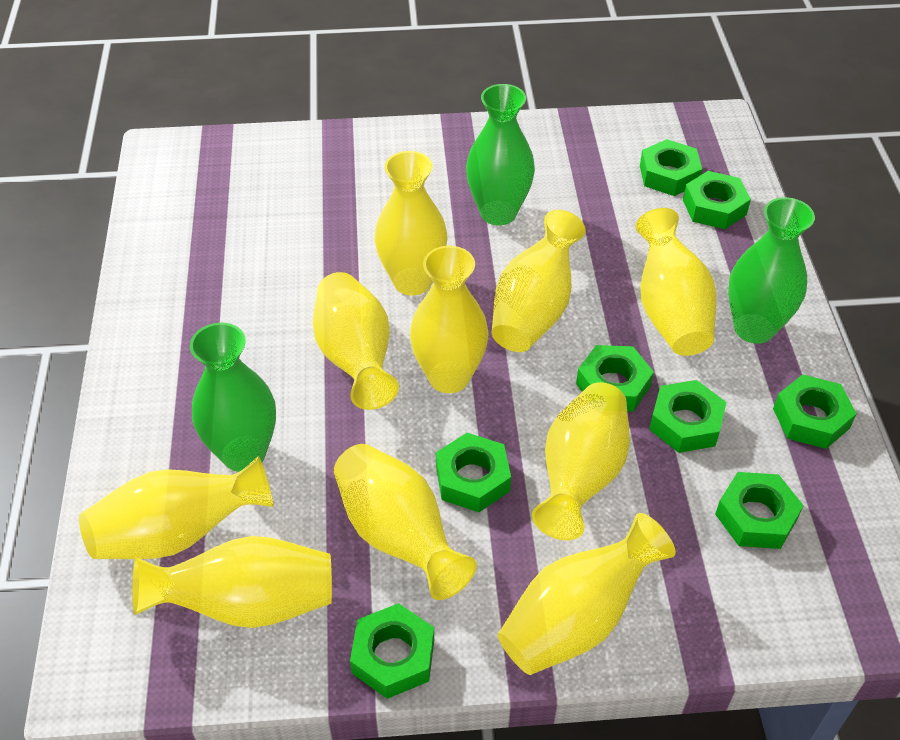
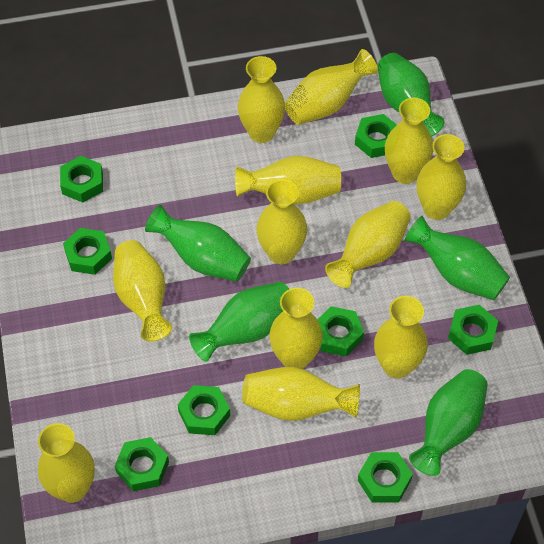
green vase: [190,323,276,472] [466,84,535,225] [728,197,815,344] = 3 -> [145,205,251,282] [189,282,289,362] [377,53,444,137] [404,216,510,300] [409,369,488,476] = 5
yellow vase: [79,456,274,559] [132,536,332,628] [313,272,399,410] [334,444,477,600] [375,151,447,295] [410,246,489,393] [492,210,586,352] [498,513,676,675] [532,382,630,540] [636,208,716,356] = 10 -> [38,423,95,503] [113,240,172,342] [235,156,341,204] [238,56,285,143] [242,367,360,421] [257,179,307,264] [269,288,323,369] [285,49,378,125] [325,201,411,288] [374,296,428,379] [385,98,433,184] [416,134,466,220] = 12

